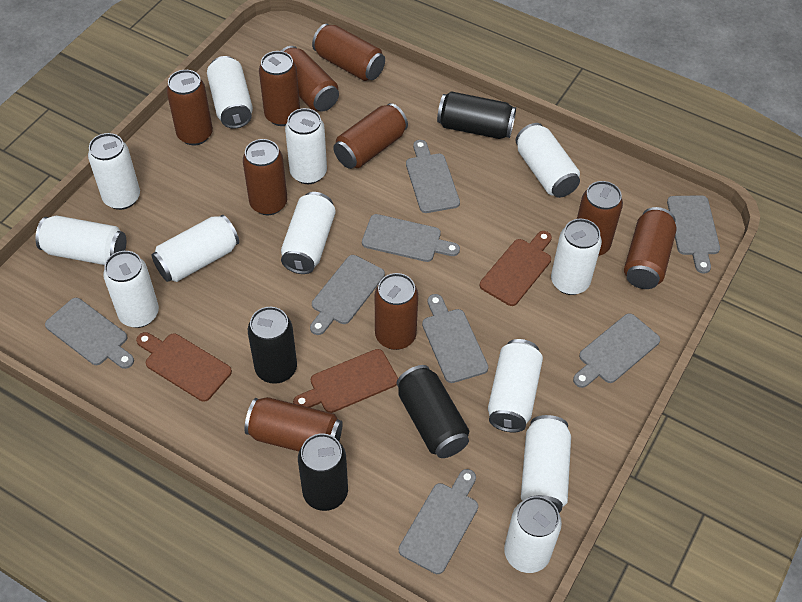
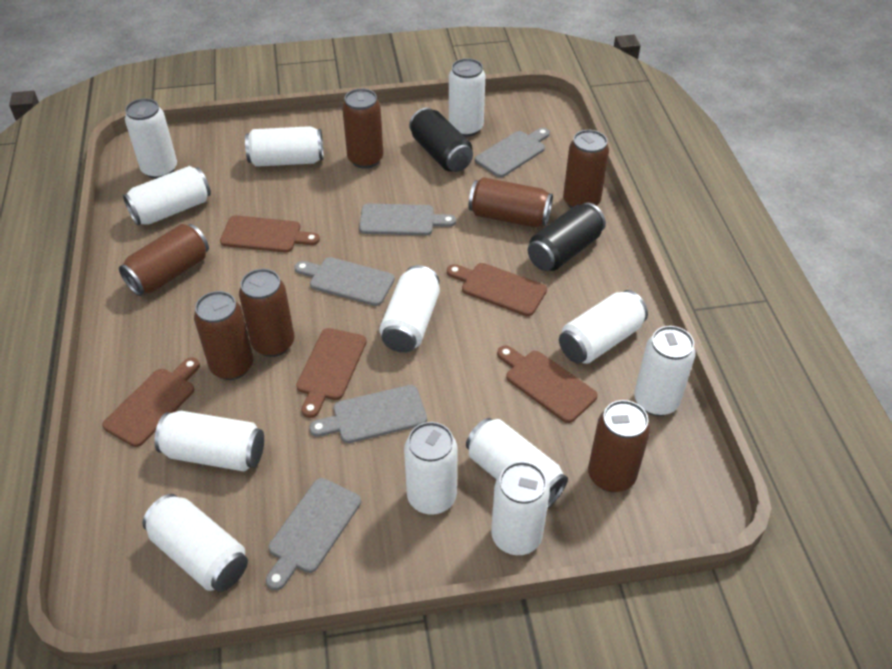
black can: [248,307,297,384] [298,433,348,511] [397,365,469,458] [437,91,516,139] = 4 -> [409,107,473,172] [528,202,606,271] = 2
brown can: [166,70,213,145] [243,139,287,215] [244,397,343,451] [259,51,300,126] [281,46,339,112] [312,24,385,81] [333,103,408,169] [375,273,418,350] [577,181,623,256] [624,207,677,289] = 10 -> [119,224,209,296] [194,291,253,380] [239,269,294,357] [342,88,383,169] [468,177,553,228] [563,130,609,208] [588,400,650,492] = 7
brown cutting board: [136,332,232,402] [293,349,398,413] [480,231,552,306] = 3 -> [102,357,200,447] [220,215,320,253] [296,328,367,418] [447,263,547,316] [497,345,598,423] = 5
grey cutting board: [45,298,134,369] [310,255,385,335] [362,214,460,262] [399,469,478,574] [406,140,460,213] [422,294,488,383] [573,313,660,388] [667,195,720,274] = 8 -> [266,478,361,591] [294,257,395,306] [309,385,427,443] [359,203,456,236] [475,128,550,177] = 5

